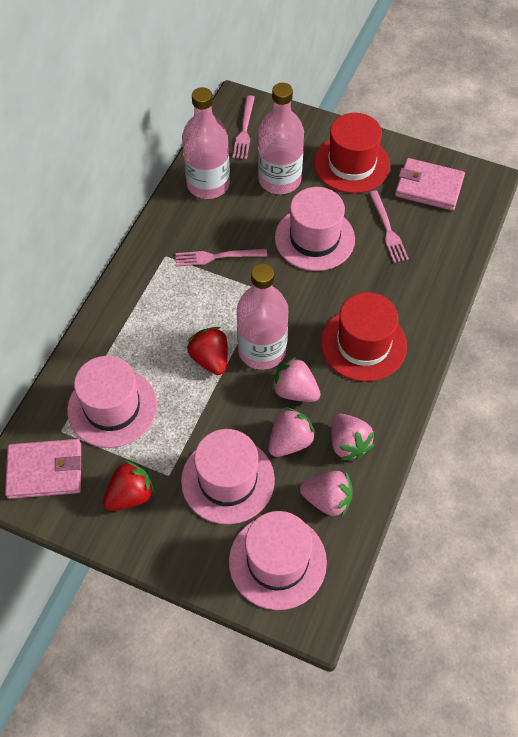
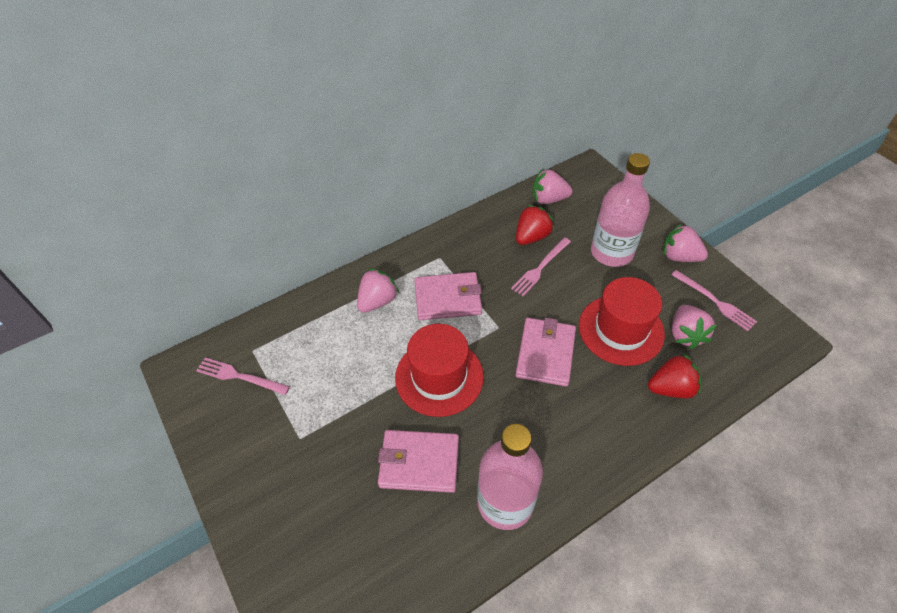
pink bottle: [182,87,230,199] [237,263,288,370] [258,83,304,194] = 3 -> [477,424,543,530] [591,153,650,267] = 2
pink hat: [67,356,157,448] [181,429,275,524] [229,511,327,610] [275,187,355,271] = 4 -> none = 0
pink wallet: [5,439,81,499] [395,158,465,211] = 2 -> [378,430,459,493] [414,272,482,320] [516,318,576,387] = 3

